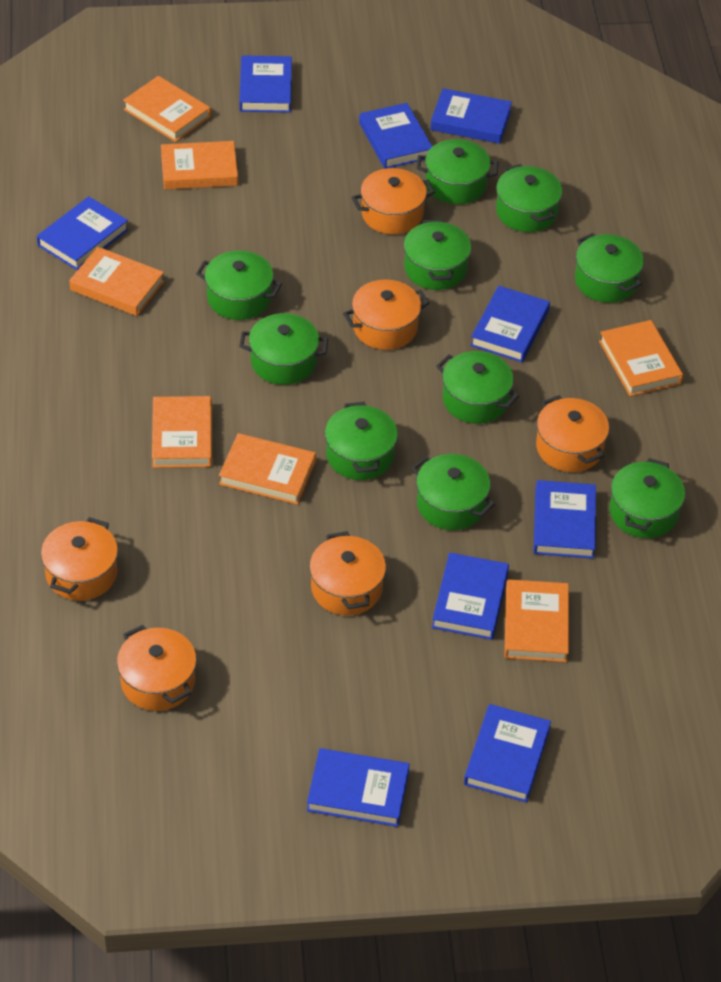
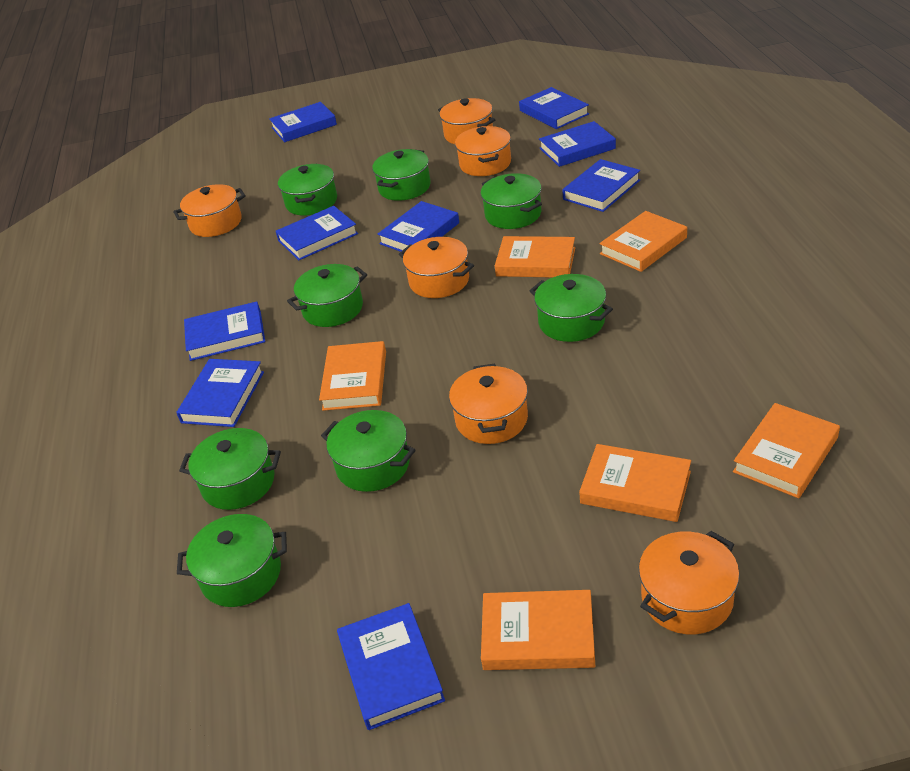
green pot: [196,250,282,320] [239,313,328,385] [325,402,398,480] [404,219,471,290] [412,454,495,530] [417,139,498,204] [436,351,519,424] [496,164,562,232] [575,233,644,303] [610,458,685,538] = 10 -> [177,514,287,607] [179,428,281,510] [278,164,337,216] [287,264,367,327] [321,410,416,492] [372,149,431,201] [481,173,542,229] [530,274,613,342] = 8
orange book: [69,247,164,316] [123,76,211,142] [152,396,212,468] [161,141,238,190] [219,433,316,505] [504,579,569,662] [599,320,683,396] = 7 -> [319,341,386,411] [481,590,595,670] [495,236,575,278] [579,444,691,522] [599,211,687,272] [733,403,840,498] = 6

